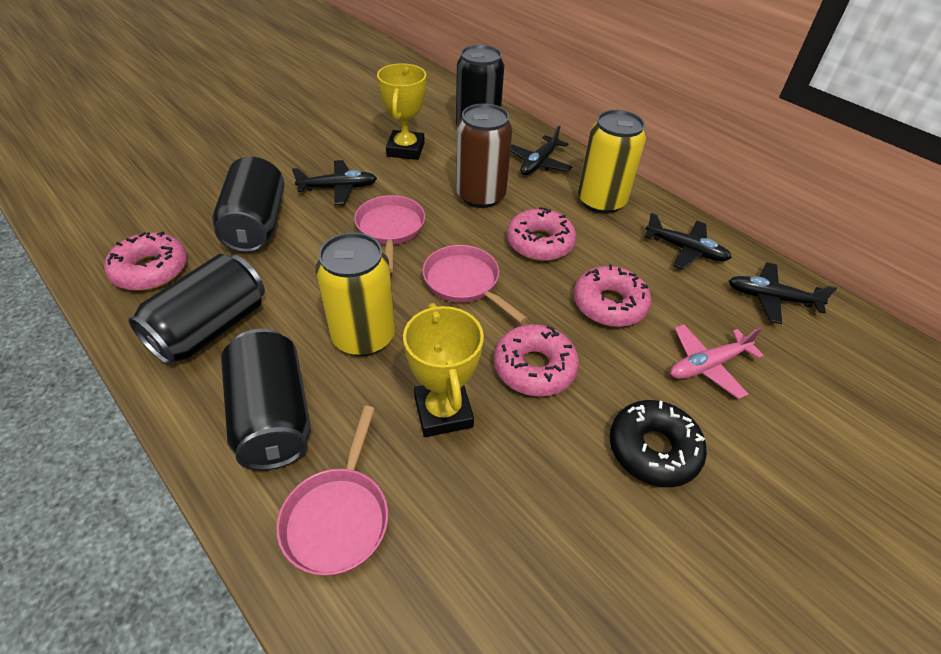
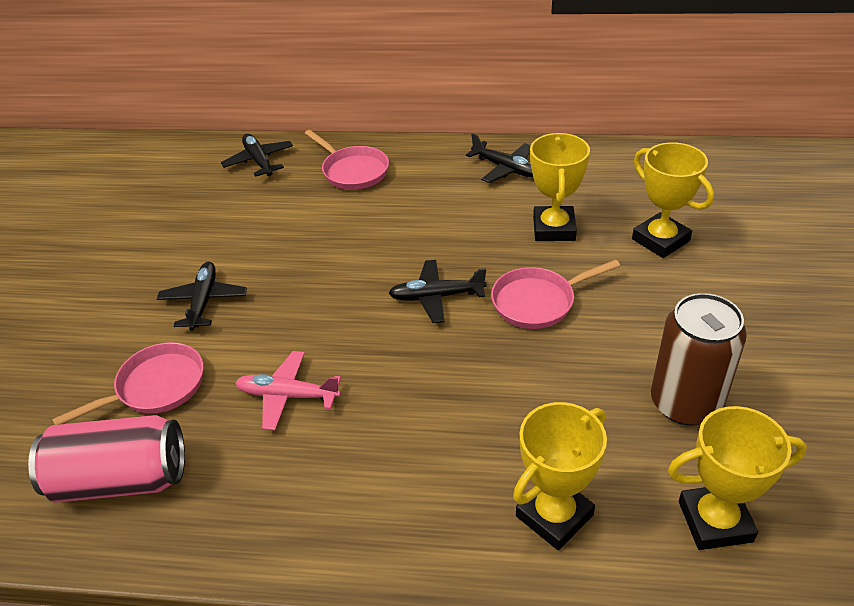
black can: [128,254,265,365] [212,157,284,253] [221,329,311,471] [456,45,504,126] = 4 -> none = 0
black donut: [609,400,707,487] = 1 -> none = 0
pink can: none = 0 -> [28,415,185,503] = 1
pink donut: [104,232,187,290] [494,324,579,396] [507,207,576,261] [574,264,651,327] = 4 -> none = 0
yellow can: [315,232,395,356] [578,110,646,214] = 2 -> none = 0
yellow trophy: [377,63,426,160] [403,303,484,437] = 2 -> [513,402,607,550] [530,133,590,241] [632,142,714,258] [668,406,807,550] = 4

